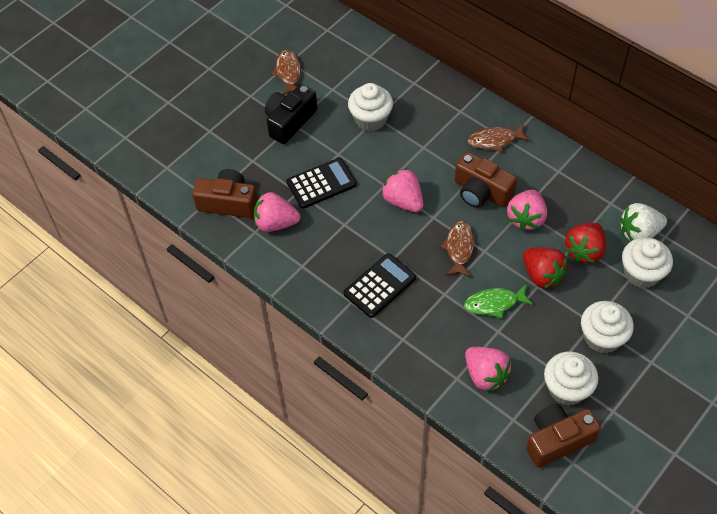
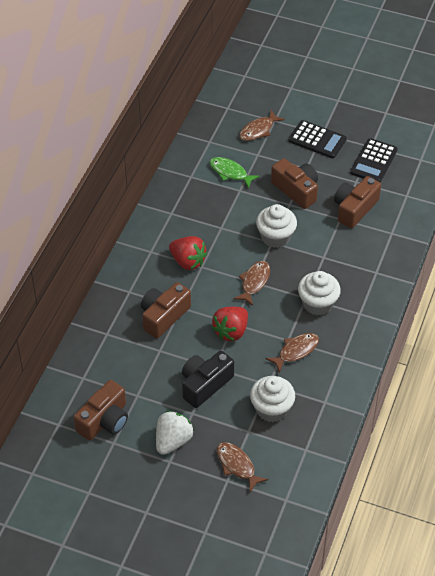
brown camera: [192,169,258,218] [455,152,517,208] [526,404,601,468] = 3 -> [73,380,128,441] [141,282,191,339] [271,158,318,209] [334,176,381,229] = 4
brown fish: [272,50,301,95] [440,221,474,277] [468,124,531,152] = 3 -> [217,442,268,493] [234,261,270,306] [240,110,285,141] [266,333,319,373] = 4
pink strawberry: [254,192,300,232] [381,168,423,212] [465,347,512,391] [507,189,547,231] = 4 -> none = 0
white cupcake: [348,83,393,131] [544,352,598,406] [581,301,634,354] [622,237,673,289] = 4 -> [250,376,295,422] [256,204,297,248] [298,271,341,316] = 3

